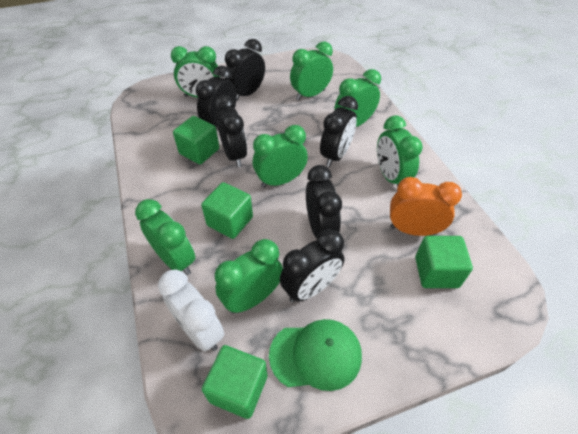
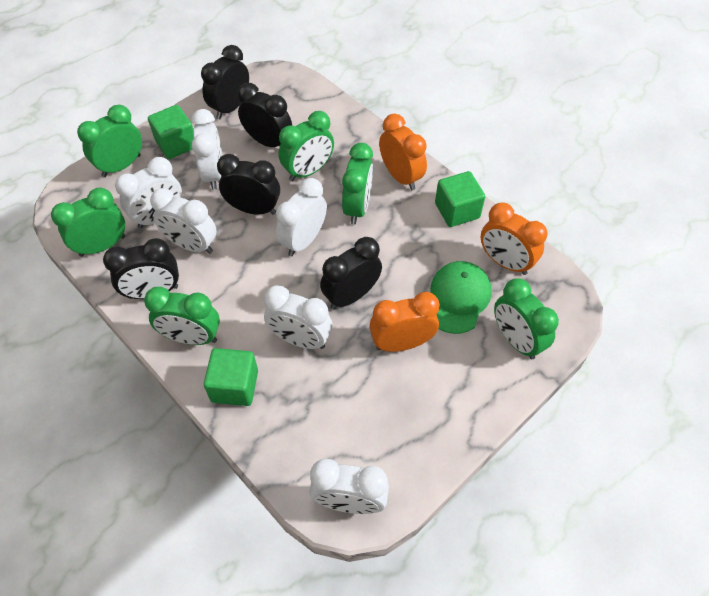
black clock: [196,66,237,127] [214,95,247,167] [225,39,265,101] [280,229,344,303] [306,165,342,239] [320,96,358,167] = 6 -> [103,238,179,299] [201,45,249,119] [217,154,280,215] [238,83,292,147] [320,237,382,309] = 5
green clock: [135,199,195,275] [171,46,220,97] [215,239,283,314] [253,125,308,188] [290,41,333,100] [334,69,381,127] [377,116,423,188] = 7 -> [51,188,125,257] [77,105,142,177] [144,287,220,345] [278,111,334,181] [342,143,373,224] [494,278,559,359] = 6
green cube: [173,116,219,164] [201,182,253,239] [202,345,267,419] [415,236,473,288] = 4 -> [148,105,193,159] [204,348,258,406] [435,171,485,227] = 3
orange clock: [390,177,462,236] = 1 -> [369,292,440,352] [379,114,427,190] [481,202,548,275] = 3
white clock: [158,270,224,351] = 1 -> [115,157,182,229] [150,188,217,254] [191,109,222,190] [264,285,332,349] [276,178,327,256] [309,458,389,514] = 6

